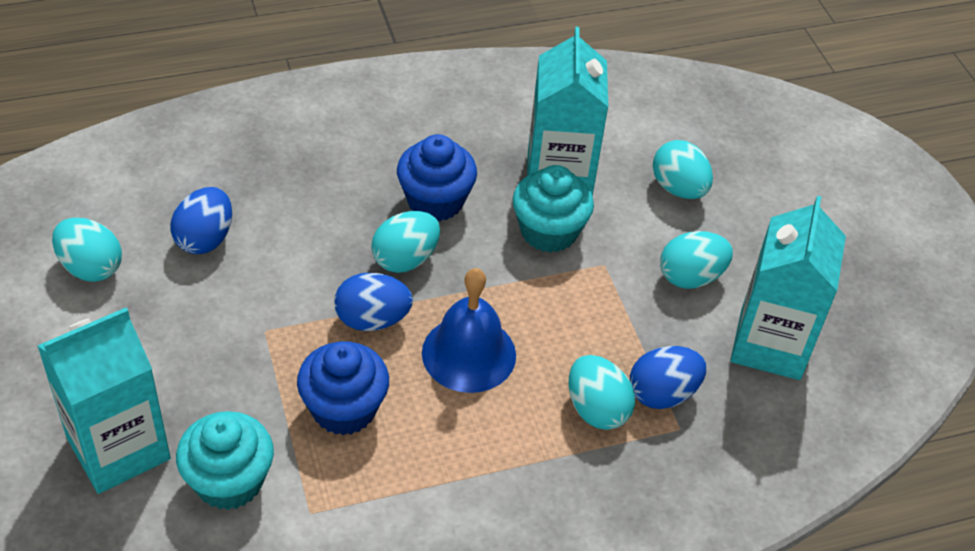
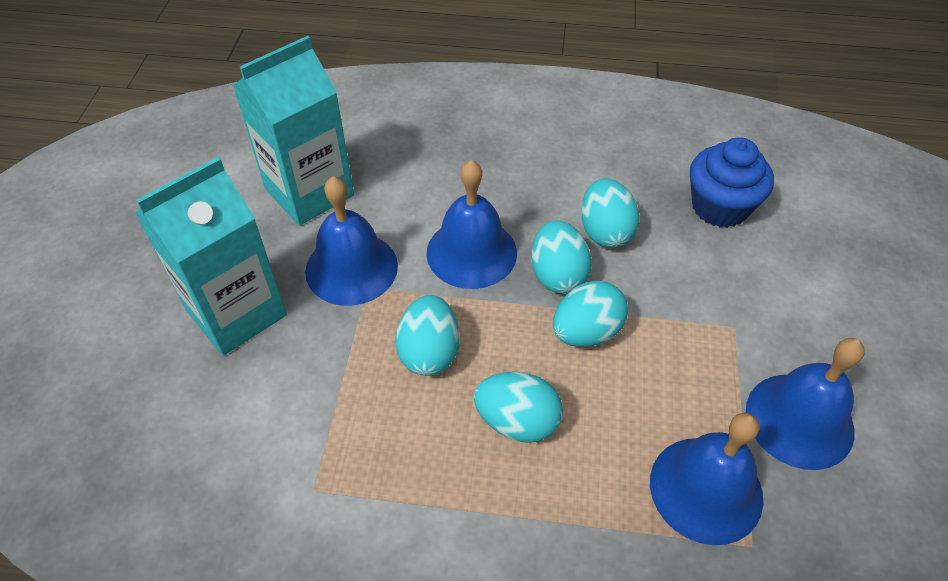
blue bell: [422,268,516,393] = 1 -> [305,176,398,306] [426,160,517,289] [650,413,763,545] [746,338,865,470] = 4
blue cupcake: [297,342,389,435] [397,134,477,221] = 2 -> [690,137,774,228] = 1
blue egg: [171,187,232,254] [334,272,413,331] [630,346,706,409] = 3 -> none = 0
turquoise carton: [37,308,171,494] [527,27,608,196] [730,196,846,380] = 3 -> [135,157,287,356] [233,36,354,226] = 2
turquoise cupcake: [176,411,274,510] [513,165,594,253] = 2 -> none = 0

